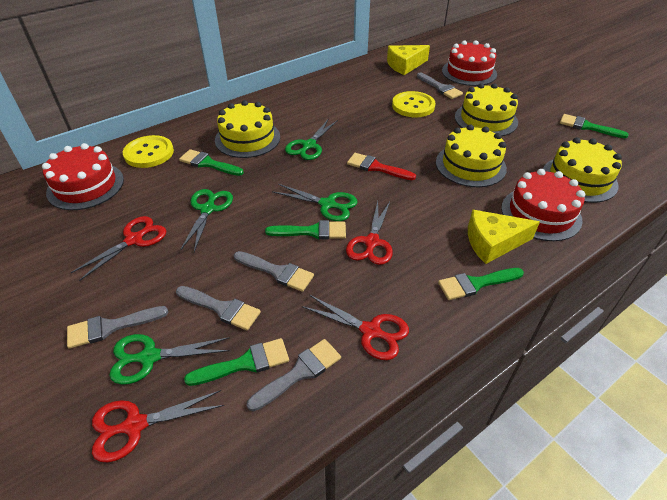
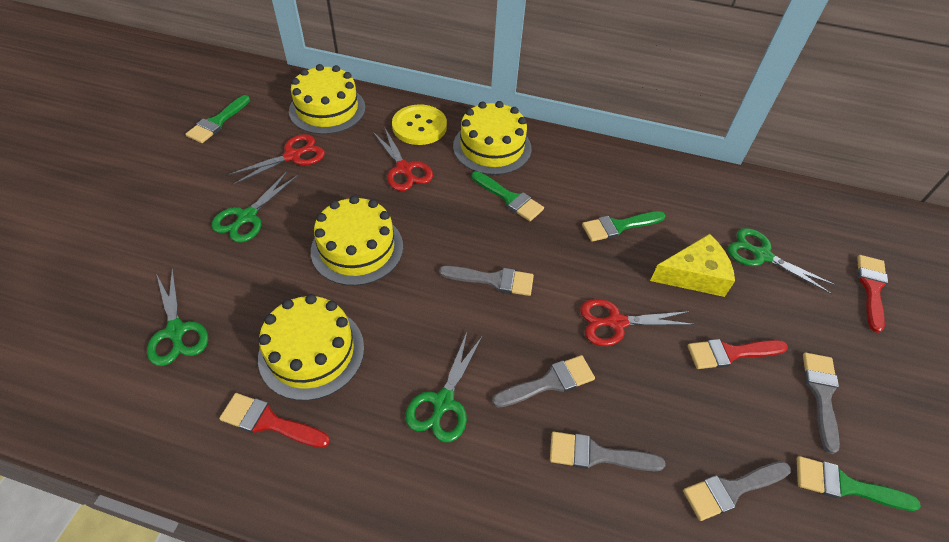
green brush: [179,149,244,176] [184,338,289,386] [265,220,346,240] [438,268,524,300] [560,114,629,138] = 5 -> [185,95,250,143] [472,171,544,221] [582,211,666,242] [797,456,921,511] = 4
red brush: [347,153,416,180] = 1 -> [219,393,330,448] [688,339,788,369] [857,255,888,333] = 3
red cake: [42,143,124,210] [442,40,497,86] [501,169,585,241] = 3 -> none = 0
red scissors: [70,216,166,281] [92,390,224,462] [302,295,409,360] [346,201,393,265] = 4 -> [228,134,325,184] [373,128,433,191] [580,299,695,346] = 3
yellow button: [123,135,174,168] [392,91,435,118] = 2 -> [392,104,447,145] = 1
yellow cheese: [387,45,430,75] [468,210,540,264] = 2 -> [650,234,735,297] = 1

